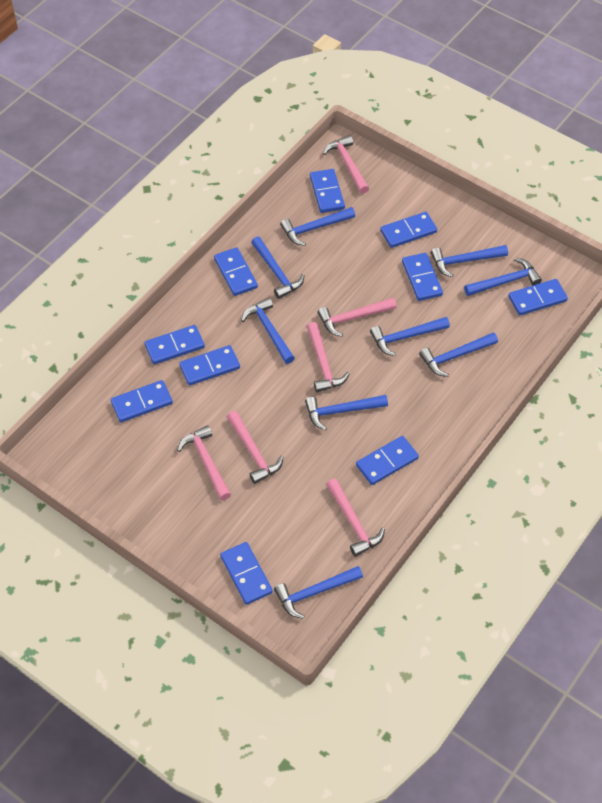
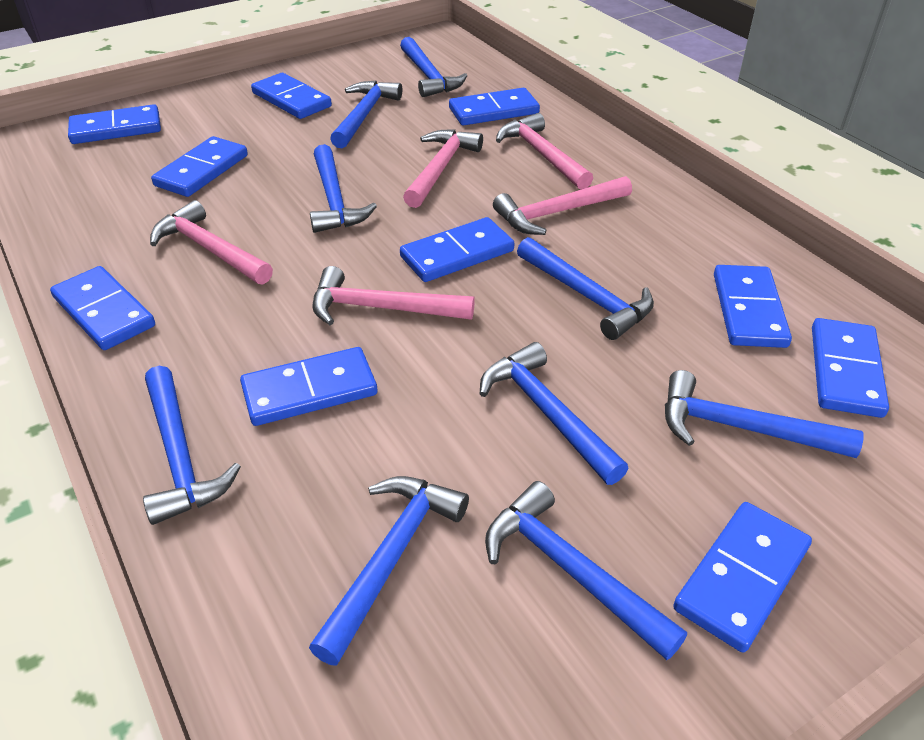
pink hammer: [177,425,231,500] [227,411,283,484] [307,322,350,392] [318,298,397,337] [323,135,369,194] [326,478,385,557] = 6 -> [150,200,273,284] [312,266,475,325] [403,130,483,208] [493,176,632,235] [496,113,593,189] = 5

